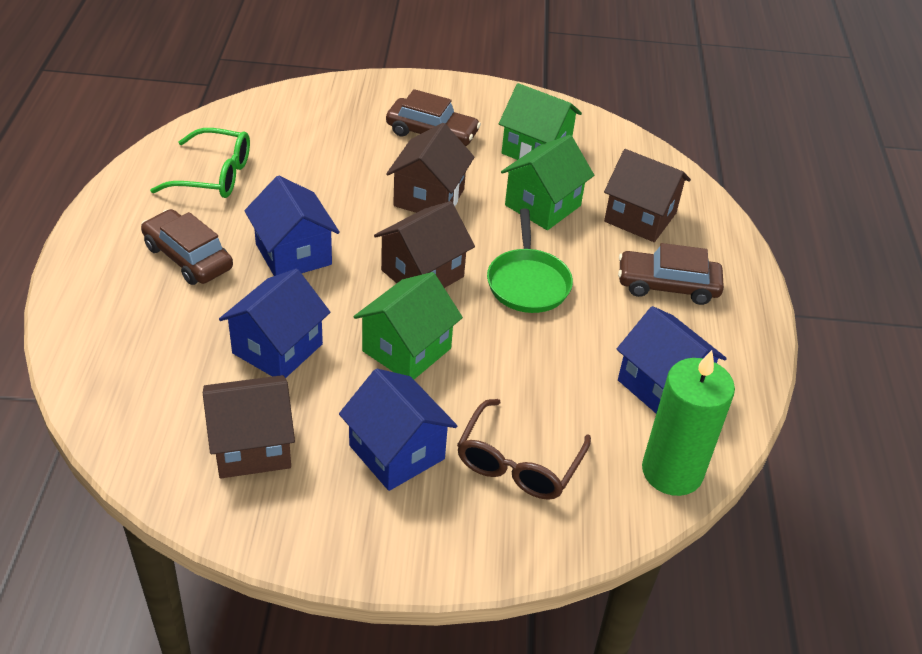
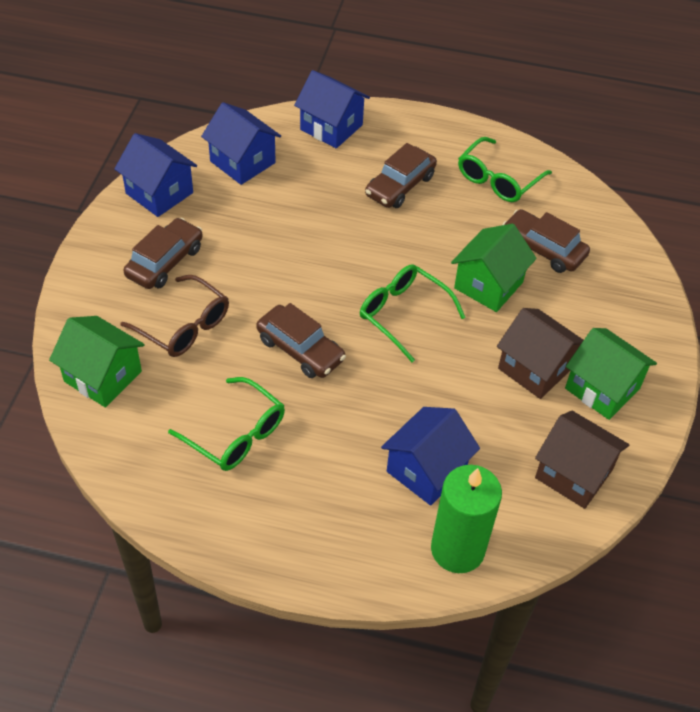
brown car: [141,209,233,285] [386,89,481,146] [618,243,724,305] = 3 -> [123,218,203,289] [256,303,346,378] [365,143,437,208] [502,209,590,273] = 4
brown house: [203,375,295,478] [374,201,475,288] [386,123,475,213] [604,149,691,242] = 4 -> [497,308,584,399] [535,411,629,509] = 2
green glasses: [150,128,250,198] = 1 -> [168,377,285,471] [360,264,466,362] [458,137,552,202] = 3
green pan: [487,209,573,313] = 1 -> none = 0

